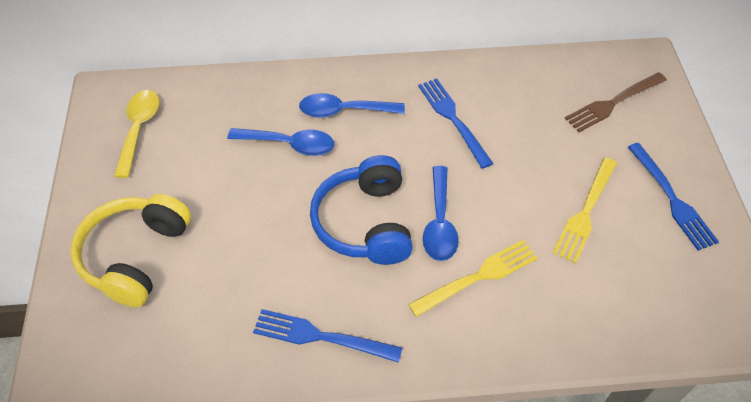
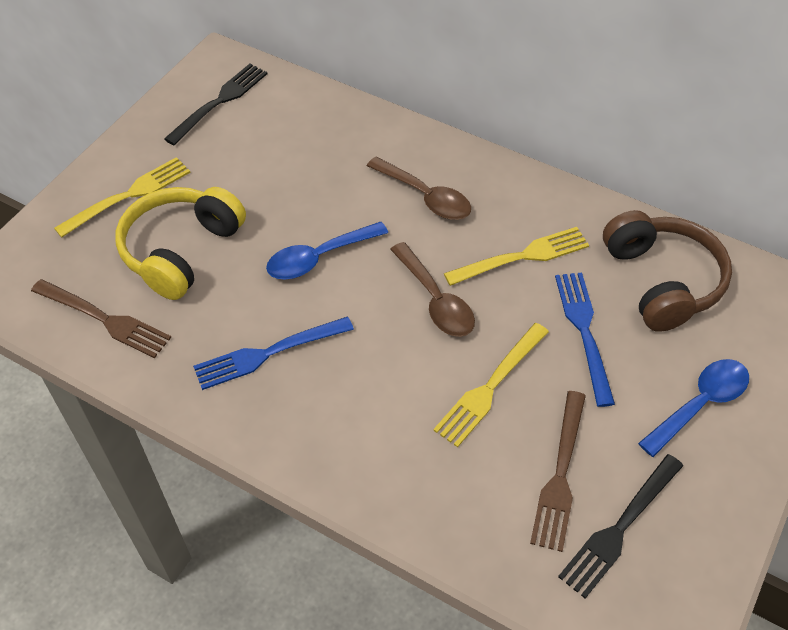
black fork: none = 0 -> [164,64,268,145] [558,454,683,599] = 2
blue fork: [253,309,402,363] [418,78,493,169] [628,143,719,251] = 3 -> [193,317,354,390] [555,273,615,407] = 2
blue headphones: [310,155,413,265] = 1 -> none = 0
blue spoon: [228,128,334,156] [299,93,405,118] [423,166,459,261] = 3 -> [266,222,388,279] [638,359,749,457] = 2
brown fork: [565,72,667,132] = 1 -> [31,279,171,358] [530,391,586,552] = 2
brown headphones: none = 0 -> [603,210,732,332] = 1
brown spoon: none = 0 -> [367,157,471,220] [390,242,475,337] = 2
yellow fork: [408,240,538,317] [553,157,617,263] = 2 -> [54,157,191,237] [433,323,549,447] [444,227,589,286] = 3
yellow spoon: [114,90,159,178] = 1 -> none = 0

